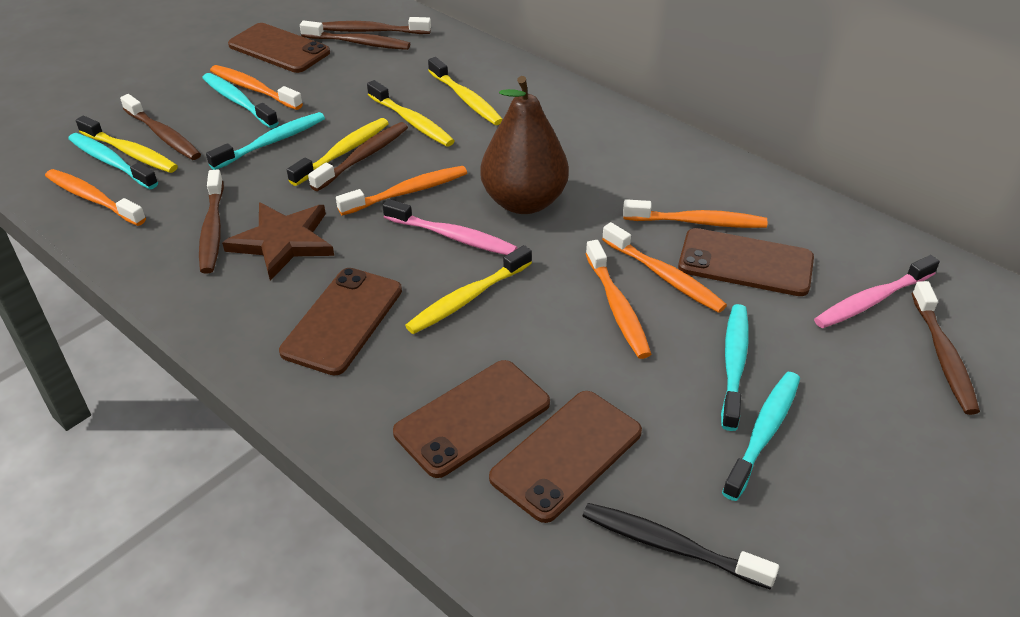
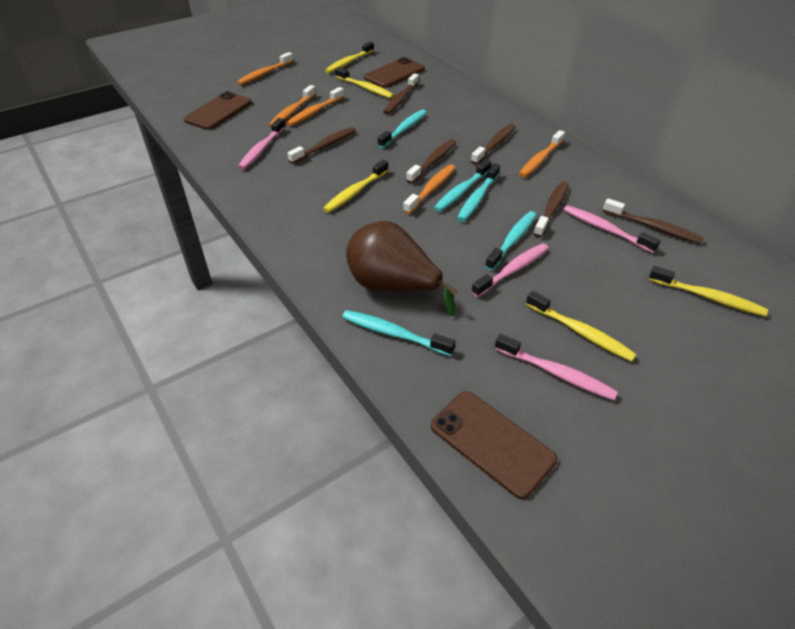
black toothbrush: [582,503,779,589] = 1 -> none = 0
brown phone: [228,23,330,73] [279,268,402,376] [393,360,550,478] [489,391,642,523] [678,228,814,296] = 5 -> [184,91,252,130] [364,57,425,88] [431,391,557,499] = 3
brown star: [222,203,334,281] = 1 -> none = 0
orange toothbrush: [45,169,146,226] [210,65,303,110] [336,166,467,216] [586,240,651,359] [602,222,727,313] [623,199,767,228] = 6 -> [237,52,293,85] [268,85,316,128] [286,87,344,126] [403,164,456,214] [519,130,565,178] = 5
pink toothbrush: [383,199,518,255] [814,255,940,328] = 2 -> [238,118,285,170] [471,243,549,297] [495,334,618,400] [563,205,661,253] = 4

